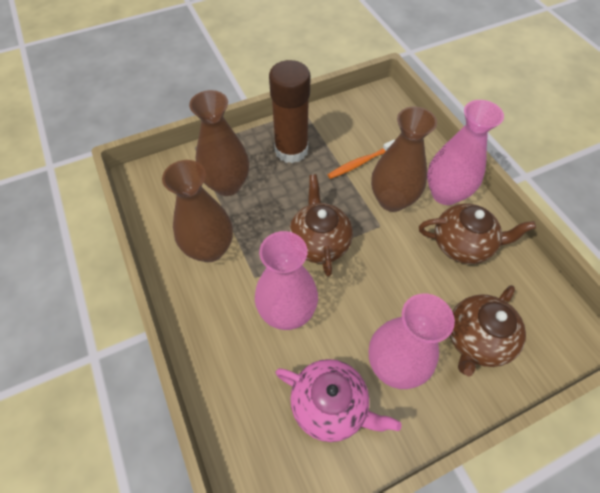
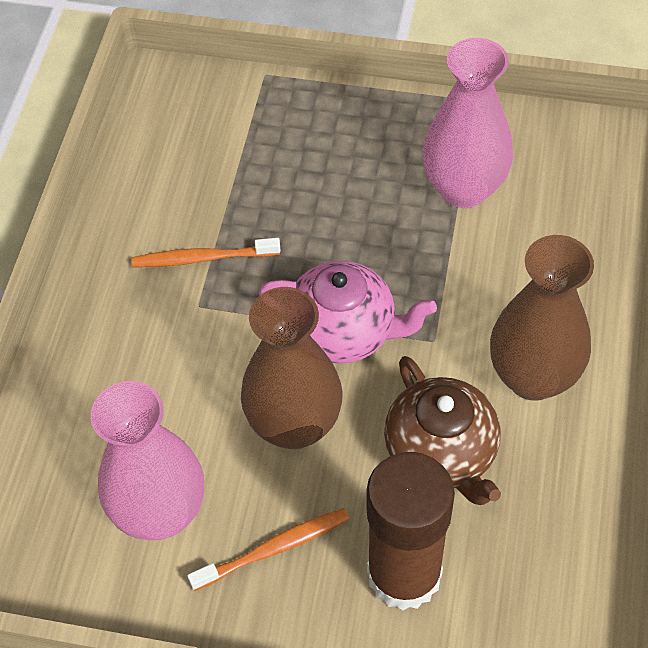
brown teapot: [289,174,353,277] [419,204,536,264] [450,285,526,376] = 3 -> [384,356,501,505] = 1
brown vase: [162,160,233,262] [189,90,249,196] [371,107,437,212] = 3 -> [241,287,343,449] [490,235,594,401] = 2
orange toothbrush: [327,140,395,179] = 1 -> [131,238,281,267] [187,508,349,591] = 2
pink vase: [255,231,318,330] [369,293,455,389] [427,100,504,205] = 3 -> [91,381,204,541] [422,38,513,208] = 2

